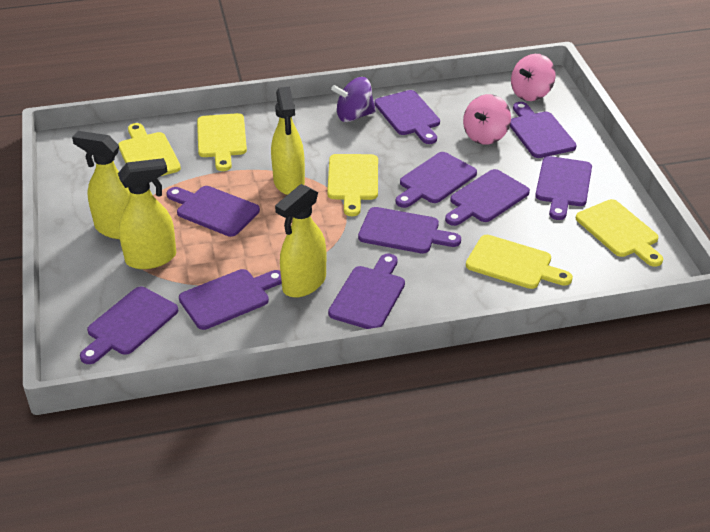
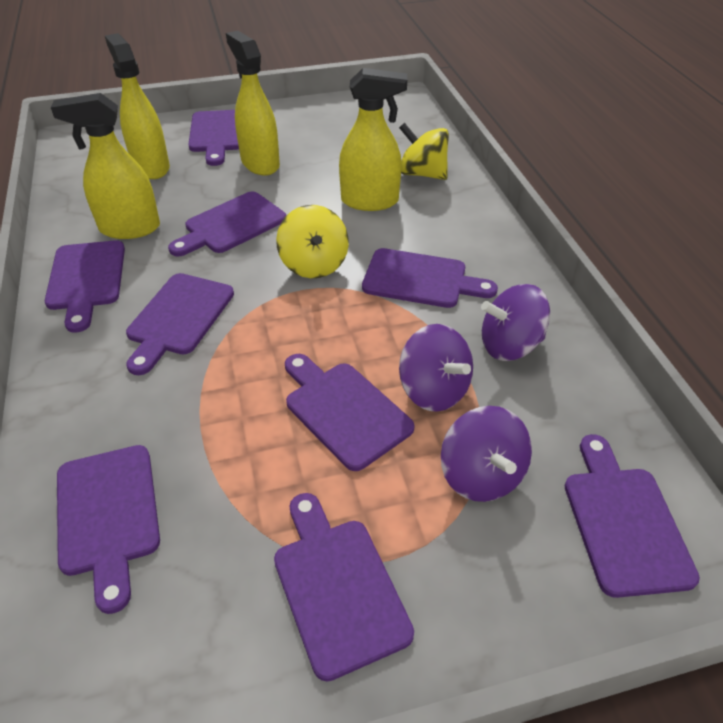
pink spinning top: [463,94,511,145] [511,54,556,101] = 2 -> none = 0
purple cutting board: [80,287,178,364] [167,186,260,237] [179,269,282,330] [328,254,405,329] [358,207,461,254] [374,90,440,144] [396,152,477,208] [445,169,530,226] [510,102,577,158] [535,156,592,220] = 10 -> [45,240,125,333] [57,445,160,614] [126,273,234,375] [168,191,286,257] [188,110,239,166] [274,493,414,682] [285,354,414,471] [362,248,498,308] [565,434,700,598] = 9
purple spinning top: [331,77,376,122] = 1 -> [399,324,473,412] [441,406,532,502] [481,284,550,361] = 3
yellow cutting board: [118,123,181,176] [197,113,247,171] [327,154,378,216] [466,235,573,289] [576,199,663,267] = 5 -> none = 0
yellow spinning top: none = 0 -> [276,205,349,278] [399,123,449,180] = 2

